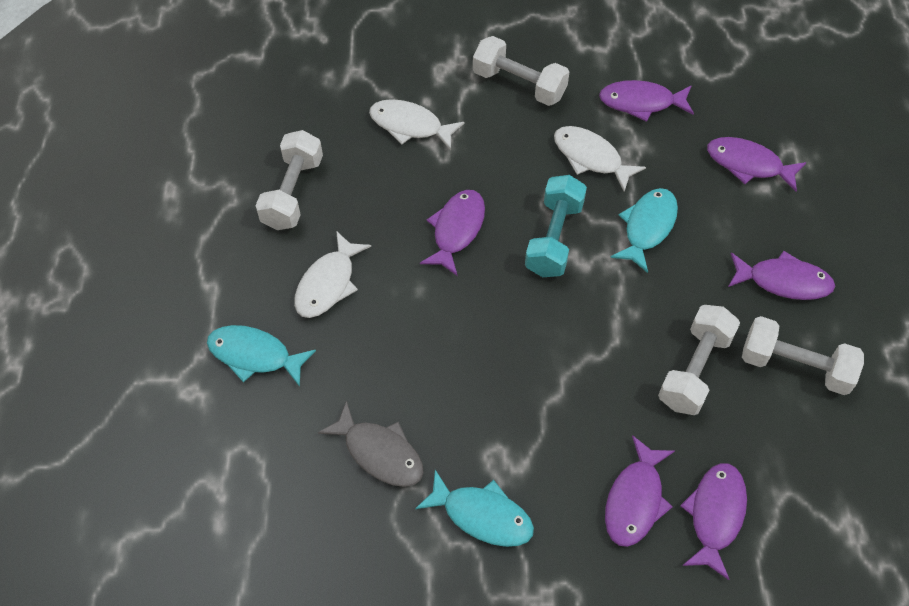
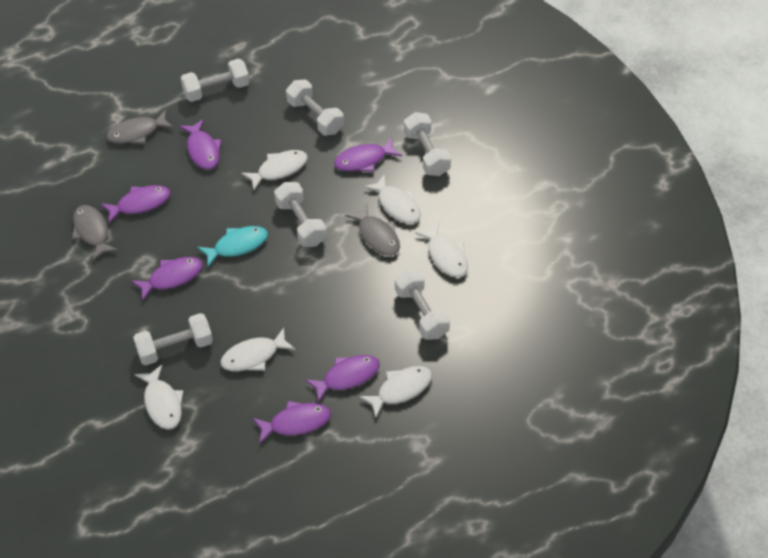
grey fish: [318,401,424,487] = 1 -> [72,205,119,261] [106,110,174,144] [345,204,400,256] = 3
turquoise dumbbell: [525,175,587,277] = 1 -> none = 0
turquoise fish: [207,325,316,387] [415,470,534,547] [610,188,678,273] = 3 -> [197,226,268,267] = 1
white dumbbell: [256,130,323,230] [473,36,569,106] [658,305,740,415] [742,316,864,395] = 4 -> [133,313,213,365] [181,58,250,102] [274,182,327,247] [286,79,344,135] [395,269,450,340] [404,112,451,176] = 6
white fish: [294,231,371,318] [369,99,465,150] [554,126,646,192] = 3 -> [135,364,184,430] [220,328,296,371] [241,150,308,190] [359,366,432,418] [364,174,421,224] [415,222,468,277] = 6

